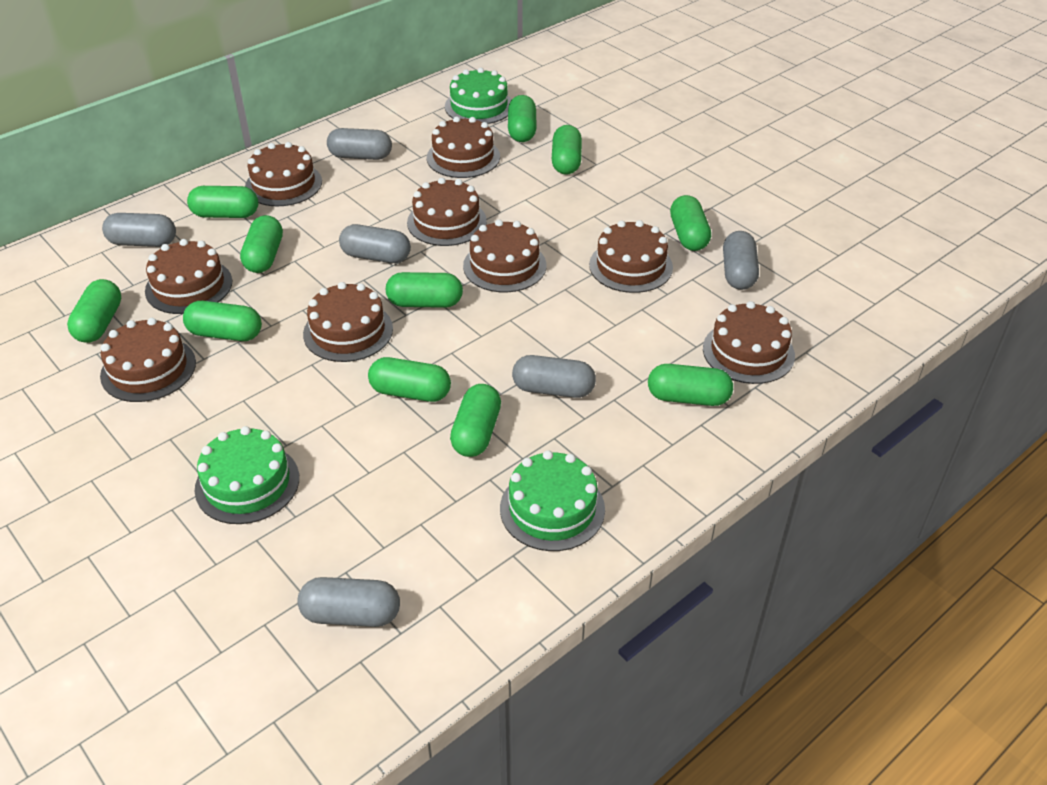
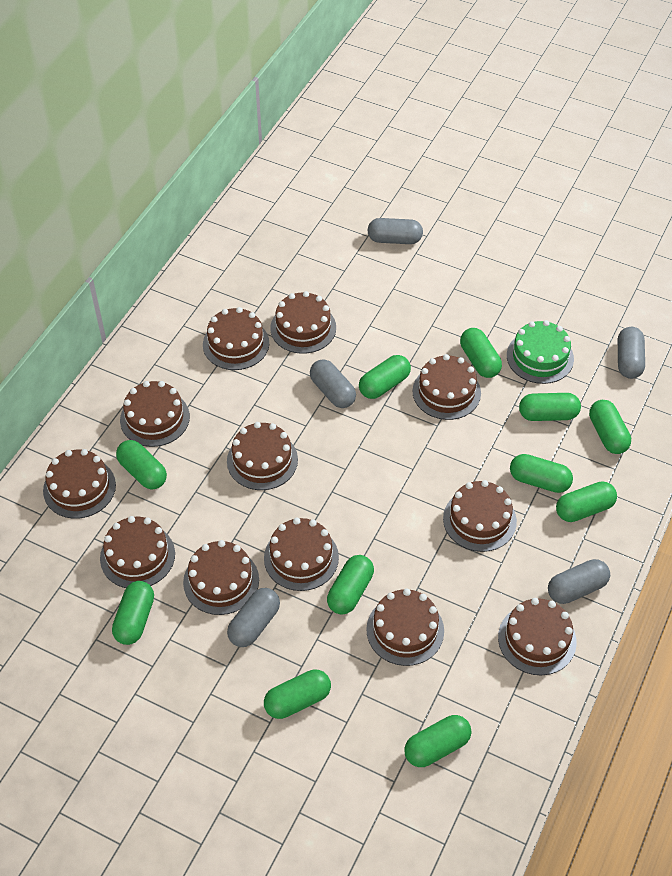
brown cake: [100,318,196,402] [145,239,232,314] [245,142,322,206] [303,282,393,362] [407,178,487,246] [427,116,500,178] [463,220,546,292] [589,220,673,293] [703,301,795,384] = 9 -> [43,449,116,519] [100,516,175,588] [120,381,190,447] [183,540,259,615] [203,307,269,370] [227,422,298,490] [264,518,339,591] [270,291,336,354] [366,588,444,666] [412,354,481,420] [443,480,517,552] [498,598,577,675] = 12
green cake: [195,426,299,524] [445,68,512,124] [500,450,605,551] = 3 -> [507,320,574,384] = 1
grey capsule: [102,213,176,247] [297,577,400,627] [327,128,392,160] [339,224,411,263] [512,355,596,398] [723,231,759,290] = 6 -> [227,588,280,647] [310,359,356,408] [368,218,423,244] [548,559,610,604] [618,327,645,379] = 5

